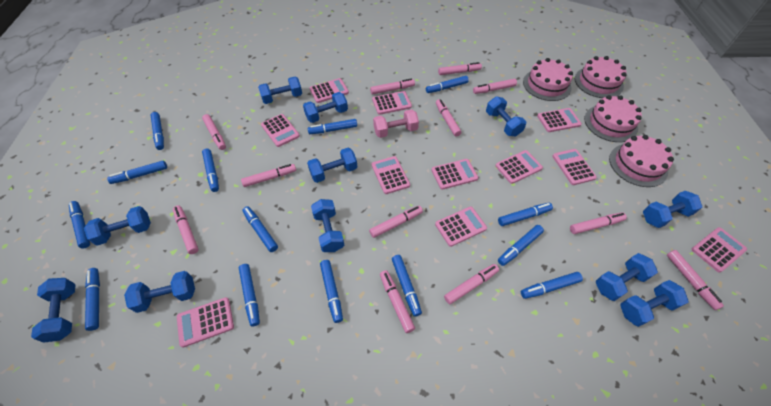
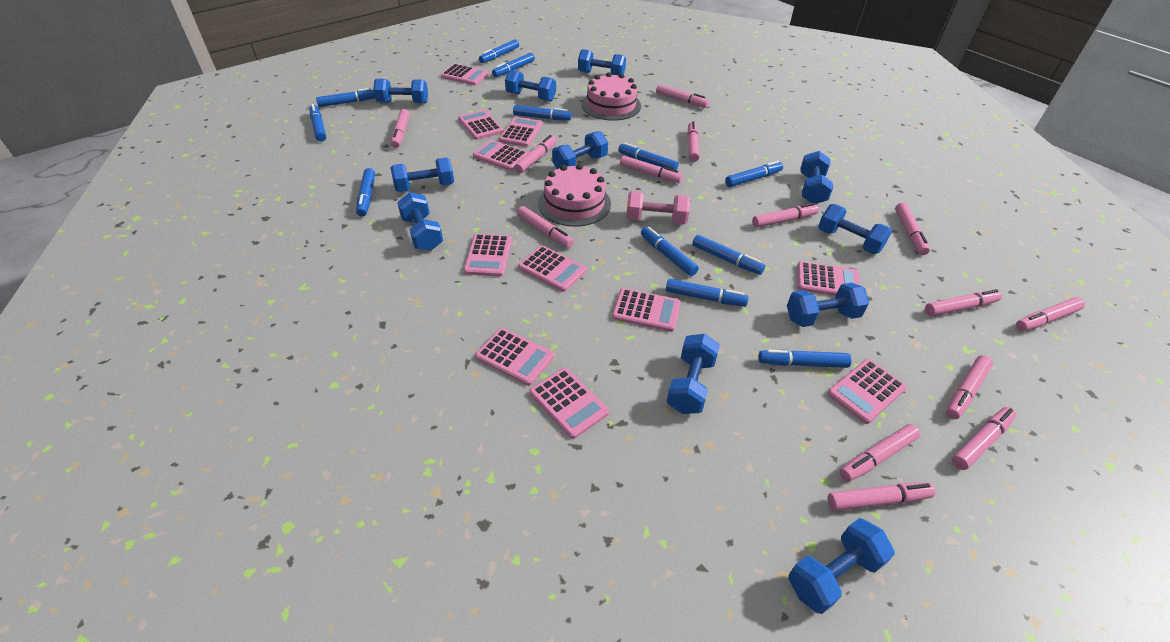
blue marker: [69,201,90,248] [85,268,100,331] [107,161,167,184] [151,112,164,150] [202,149,219,192] [239,264,260,327] [242,206,278,252] [308,119,357,134] [320,260,343,323] [392,255,422,317] [426,76,469,93] [498,203,553,226] [498,225,544,266] [521,272,583,299] = 14 -> [310,104,326,142] [316,88,375,107] [356,168,375,217] [479,39,519,63] [492,53,535,77] [513,105,572,121] [618,143,678,170] [641,227,699,276] [666,279,749,307] [692,235,765,275] [725,161,783,187] [758,350,852,368] = 12
pink cake: [523,58,573,101] [575,56,627,98] [584,95,642,142] [609,135,674,187] = 4 -> [538,164,611,227] [582,72,641,121] = 2
pink marker: [173,205,199,254] [202,114,226,150] [241,164,296,187] [369,206,423,238] [370,79,415,95] [380,270,415,333] [436,99,461,137] [438,62,482,75] [444,264,499,304] [473,79,517,94] [570,213,627,234] [667,250,724,310] = 12 -> [391,109,410,148] [514,135,556,173] [517,206,574,248] [620,156,683,183] [656,84,709,108] [687,121,700,162] [752,203,819,228] [827,482,935,511] [840,424,920,482] [895,202,930,255] [925,289,1002,316] [946,355,993,419] [952,407,1016,470] [1016,297,1085,331] = 14

